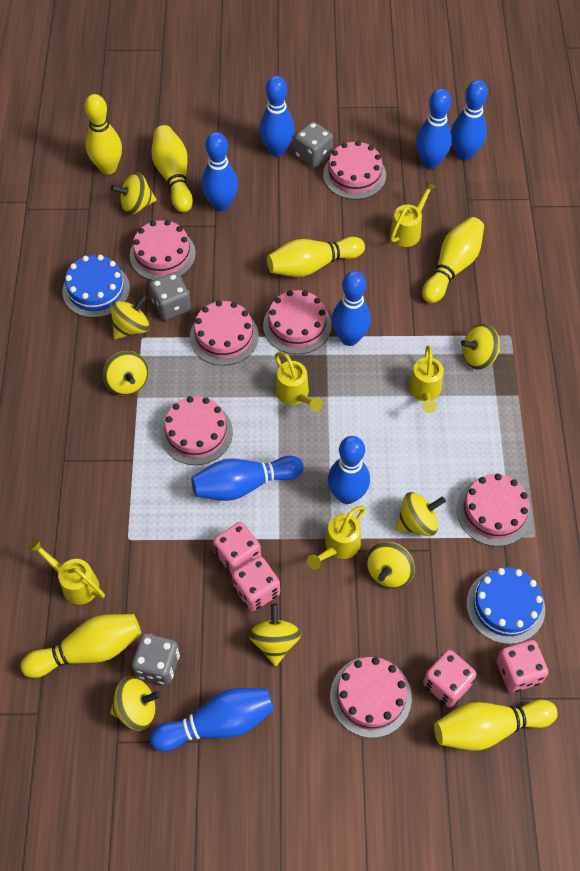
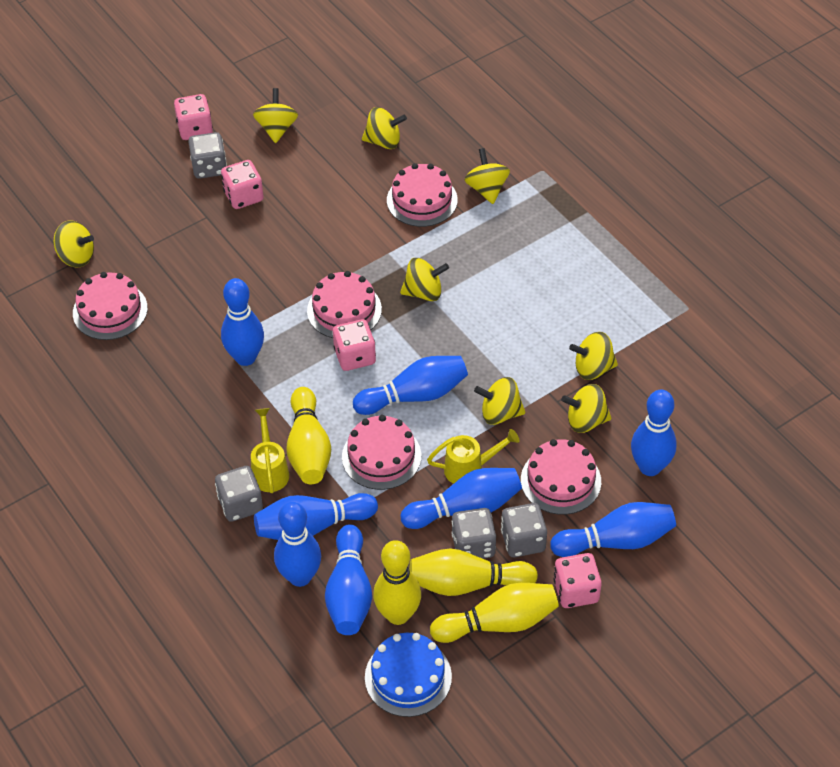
blue cake: [63,255,130,318] [466,567,545,644] = 2 -> [365,633,452,717] = 1
grey dice: [132,633,180,685] [149,272,191,320] [294,121,333,168] = 3 -> [188,132,227,179] [215,466,263,522] [451,508,496,559] [501,503,547,557] = 4
pink cake: [130,220,196,281] [161,396,233,465] [190,300,259,366] [263,290,332,354] [323,141,386,200] [330,657,412,738] [457,474,532,546] = 7 -> [73,272,148,340] [307,271,382,338] [342,415,421,490] [387,163,458,227] [521,439,601,515] = 5
yellow bowling pin: [21,614,141,678] [85,94,122,174] [151,125,193,212] [267,237,365,277] [422,217,484,303] [434,700,558,751] = 6 -> [287,387,331,484] [373,540,421,625] [409,549,538,596] [430,583,559,643] = 4
yellow watering can: [28,539,105,605] [275,352,323,412] [307,506,366,569] [390,181,437,247] [408,346,444,413] = 5 -> [251,408,289,493] [427,429,520,484] = 2

